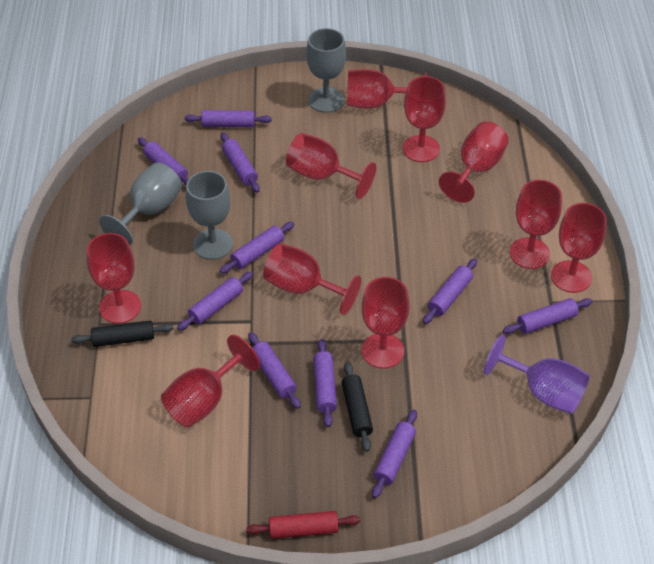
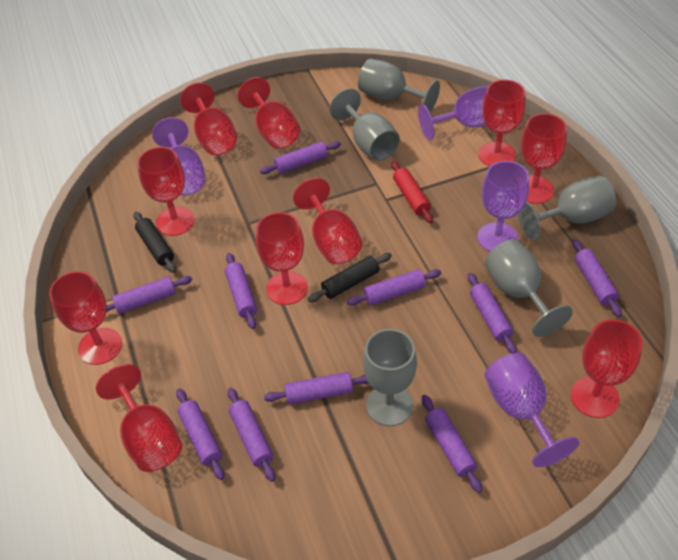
grey goblet: [99,162,182,245] [186,171,233,260] [306,28,346,113] = 3 -> [329,88,400,161] [358,58,440,112] [363,329,417,426] [485,240,573,337] [518,176,616,241] = 5
purple goblet: [484,334,590,414] = 1 -> [152,117,205,195] [418,85,489,140] [477,161,529,251] [485,352,579,467] = 4

